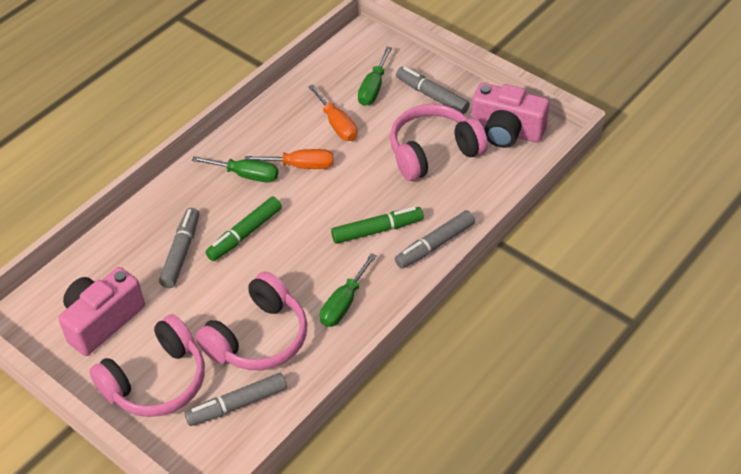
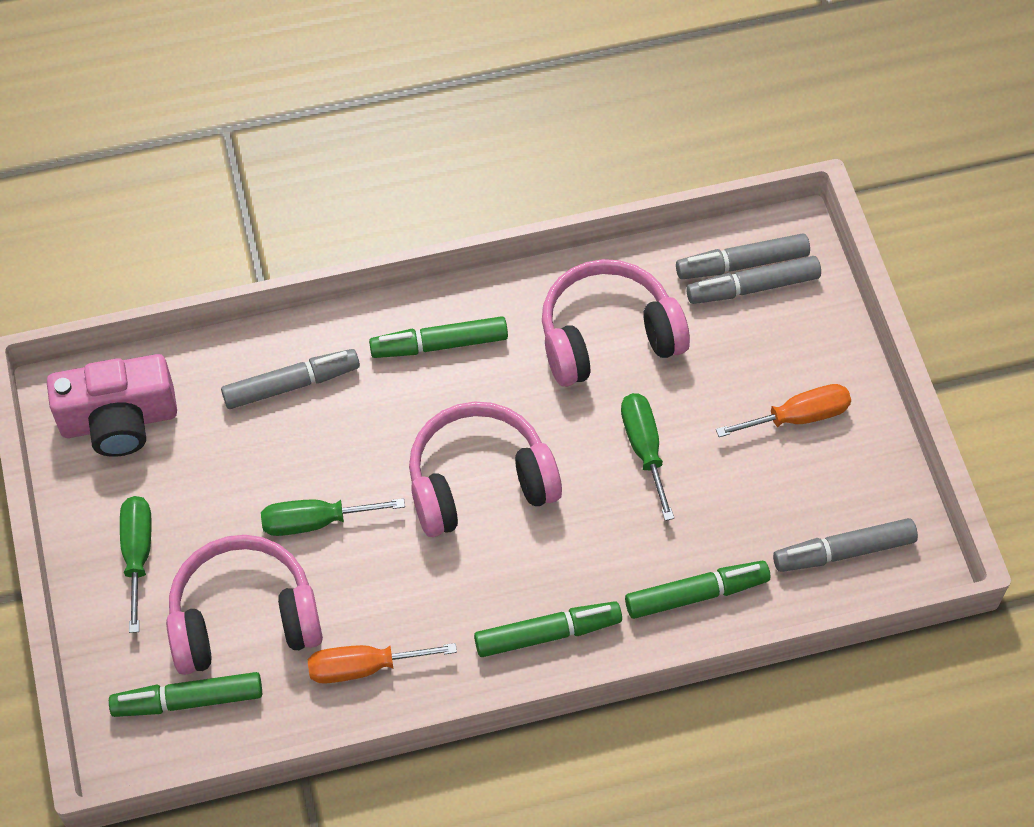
green marker: [205,197,282,261] [331,207,424,244] = 2 -> [109,672,262,717] [369,316,508,358] [474,601,622,657] [625,561,771,619] = 4
pink camera: [58,267,145,356] [471,83,549,148] = 2 -> [47,354,177,457] = 1

